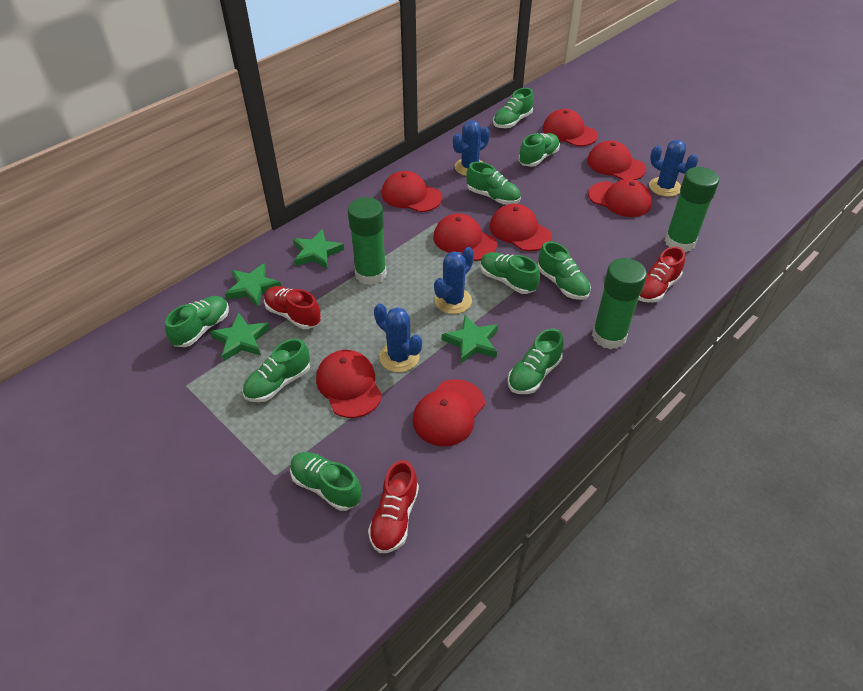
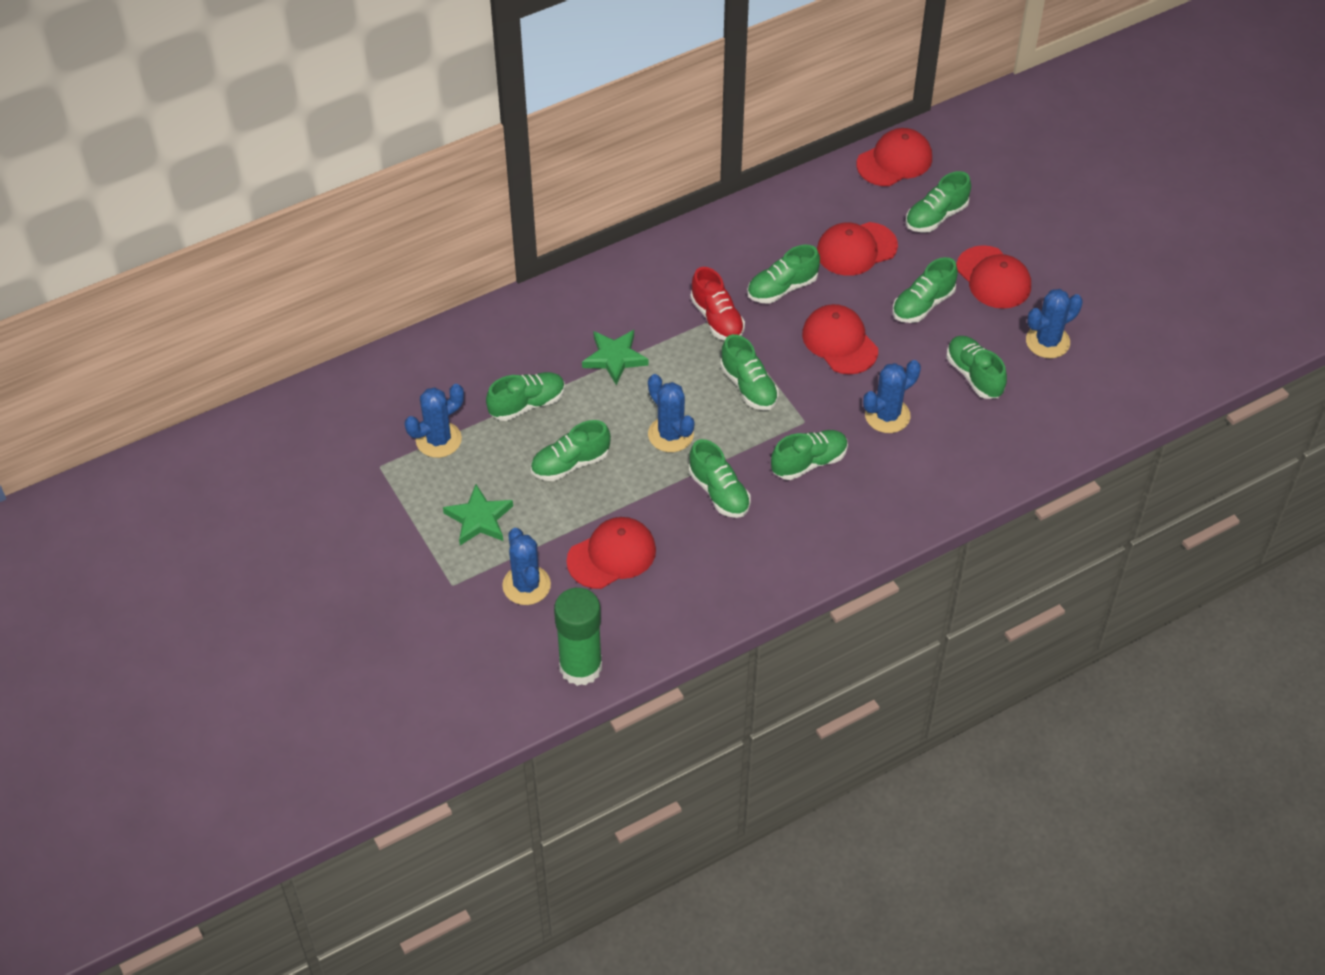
blue cactus: [374,304,422,372] [434,247,474,314] [453,120,490,176] [649,140,698,197] = 4 -> [405,384,464,458] [502,528,551,605] [648,374,694,452] [863,360,921,433] [1026,289,1083,358] = 5
green glue stick: [348,197,387,285] [592,258,647,349] [664,167,719,252] = 3 -> [554,588,602,686] = 1
green star: [210,313,270,361] [225,263,281,307] [293,229,344,269] [442,315,498,364] = 4 -> [443,484,513,545] [582,330,649,385] = 2
red cap: [316,350,382,418] [382,171,442,212] [413,379,485,446] [433,214,497,261] [490,204,552,251] [543,109,598,146] [587,140,646,180] [588,179,652,217] = 8 -> [566,517,656,589] [802,304,878,374] [817,222,898,276] [856,128,932,186] [956,245,1031,309] = 5
red shoe: [264,286,321,329] [368,460,419,553] [638,247,685,303] = 3 -> [690,267,745,340] = 1

